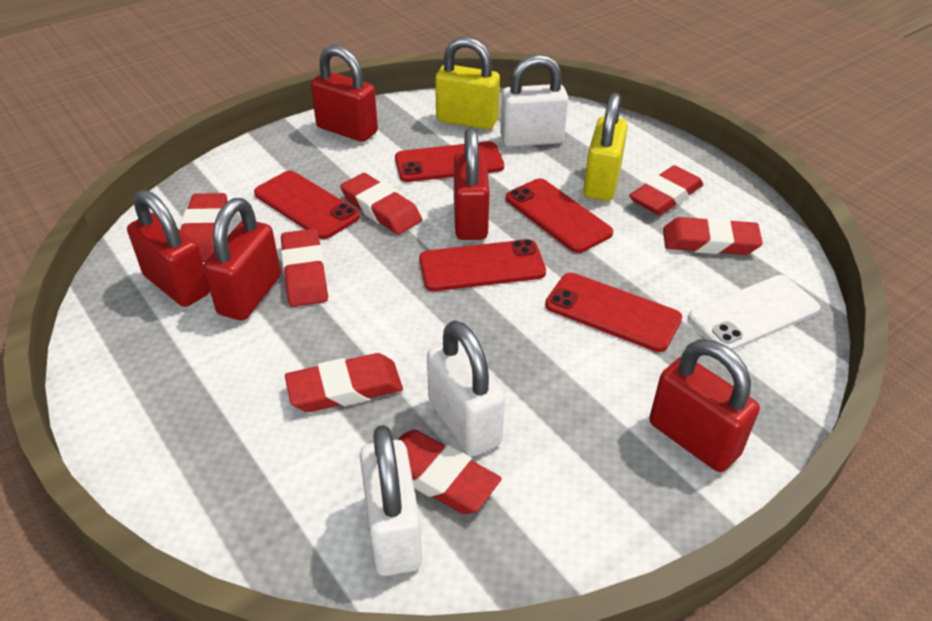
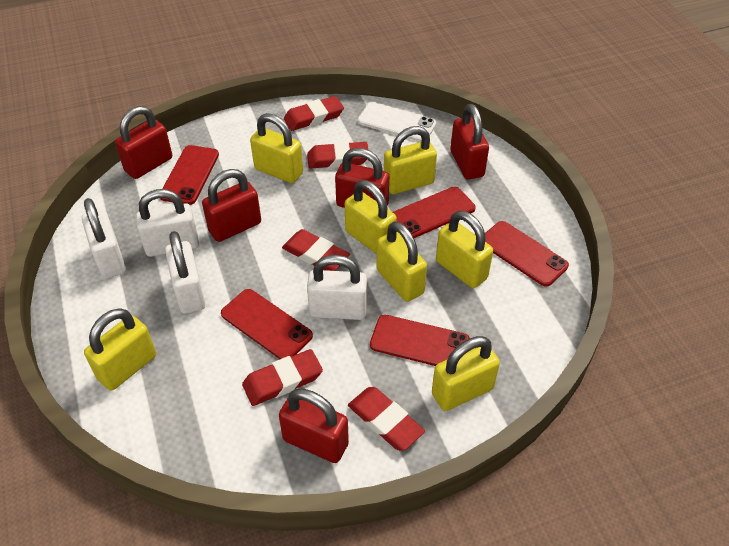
red eraser: [181,193,227,262] [281,229,328,307] [285,353,403,412] [340,173,422,235] [398,430,501,514] [629,165,704,215] [663,217,763,255] = 7 -> [242,349,323,406] [282,229,350,271] [284,96,344,131] [307,142,368,169] [348,387,425,451] = 5
white padlock: [360,425,422,576] [427,320,505,457] [500,54,568,147] = 3 -> [82,198,126,279] [136,189,199,257] [165,231,205,314] [307,255,367,320] = 4
yellow padlock: [435,37,500,130] [583,93,628,201] = 2 -> [84,308,156,391] [250,113,303,183] [345,180,397,254] [377,222,427,302] [384,126,437,194] [432,336,500,411] [436,211,493,288] = 7

